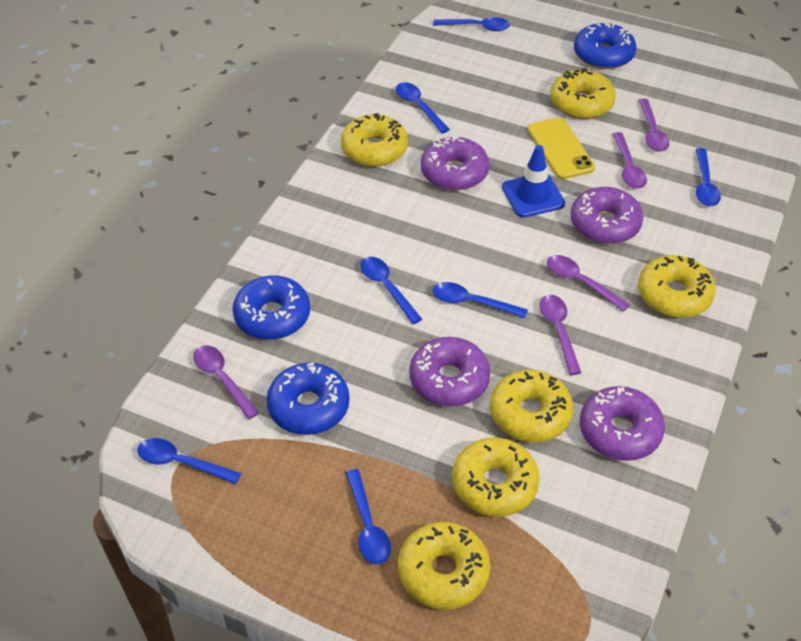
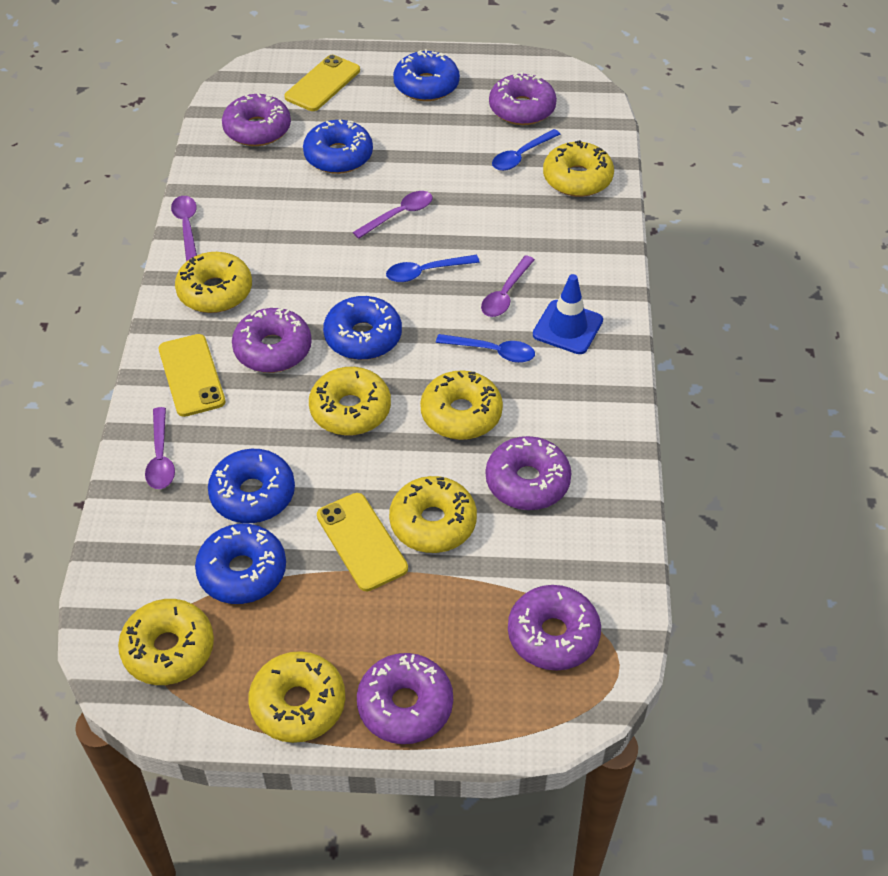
blue donut: [232,276,310,340] [267,363,350,435] [574,22,636,69] = 3 -> [195,524,286,604] [208,449,295,523] [303,120,373,174] [323,296,402,360] [393,49,460,101] = 5
blue spoon: [137,438,241,484] [346,469,391,565] [360,257,422,324] [396,82,450,134] [432,282,528,318] [433,17,510,31] [696,148,721,206] = 7 -> [386,255,480,282] [436,334,535,363] [492,129,561,171] = 3
purple donut: [409,337,491,406] [421,136,490,191] [571,187,643,244] [580,386,665,461] = 4 -> [222,93,291,146] [232,308,312,373] [357,653,453,744] [486,436,572,510] [489,72,557,125] [508,585,601,671] = 6
purple spoon: [193,345,259,419] [540,295,581,375] [547,255,630,312] [613,132,647,189] [638,98,669,152] = 5 -> [145,407,175,489] [171,196,197,262] [353,191,433,239] [481,255,535,317] = 4
yellow donut: [341,113,408,167] [398,522,490,609] [452,437,540,517] [490,370,573,442] [550,68,616,119] [638,255,716,318] = 6 -> [118,599,214,685] [175,252,252,313] [248,651,345,743] [309,367,391,436] [389,476,477,553] [420,370,503,440] [543,140,614,197] = 7
yellow phone: [528,117,595,179] = 1 -> [158,334,225,417] [284,55,360,111] [317,493,408,591] = 3

